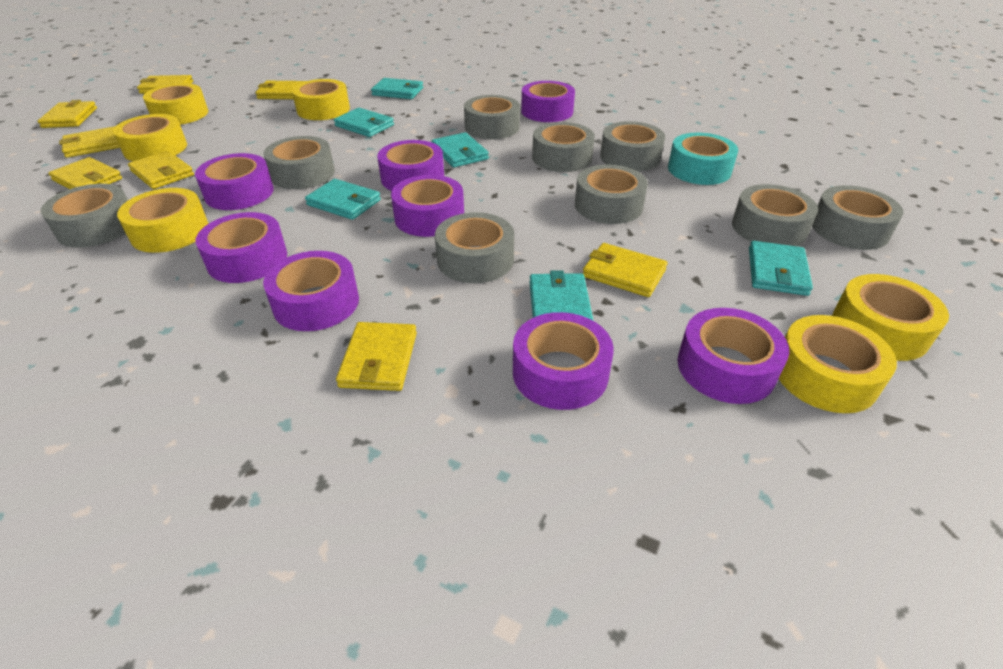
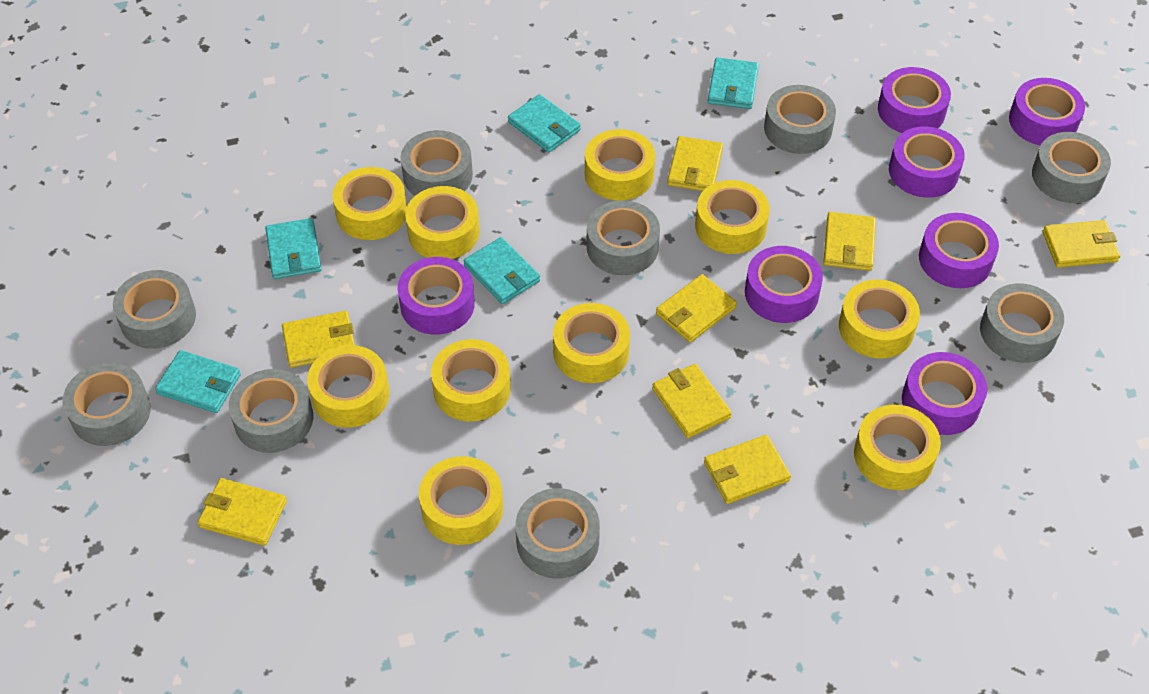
purple tape: [195,153,274,210] [196,212,287,283] [263,251,359,331] [377,140,444,191] [391,175,464,237] [513,312,614,410] [521,81,575,122] [678,308,789,404] = 8 -> [398,257,475,335] [745,246,823,323] [878,67,951,133] [889,126,965,198] [902,352,987,435] [919,213,999,288] [1009,78,1085,146] = 7
turquoise tape: [668,133,738,185] = 1 -> none = 0
turquoise wallet: [305,179,381,220] [334,108,394,137] [371,78,423,99] [431,132,489,167] [530,270,593,320] [749,241,813,296] = 6 -> [155,350,241,413] [265,218,322,279] [463,237,540,304] [508,94,581,152] [708,57,759,109] = 5
yellow tape: [113,114,187,161] [117,188,208,253] [143,83,208,125] [292,79,350,120] [779,315,897,413] [832,274,949,361] = 6 -> [307,345,390,428] [332,167,407,240] [405,186,480,259] [419,456,503,545] [431,339,511,421] [553,303,630,383] [585,129,655,201] [695,180,770,254] [839,279,920,359] [854,405,941,490] = 10

